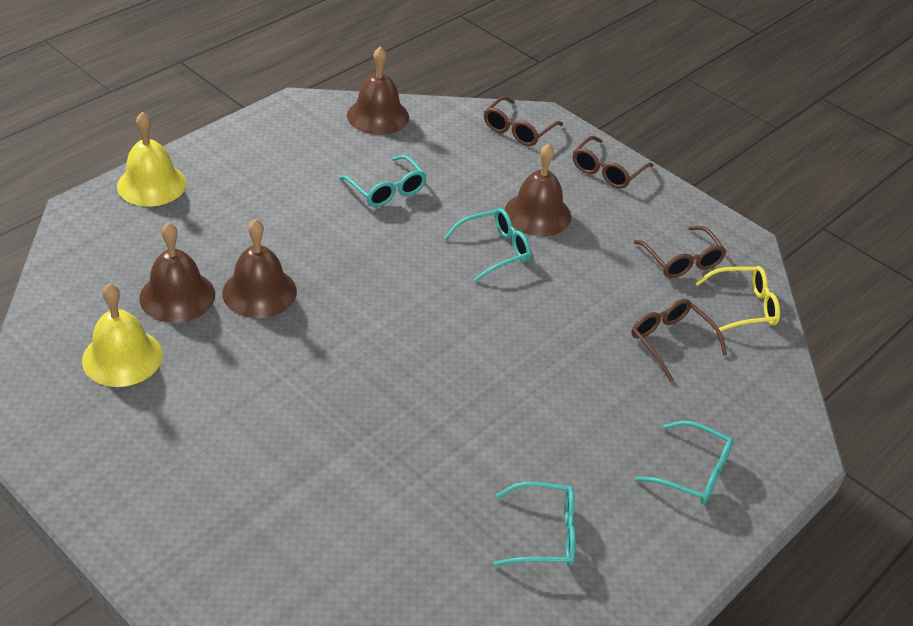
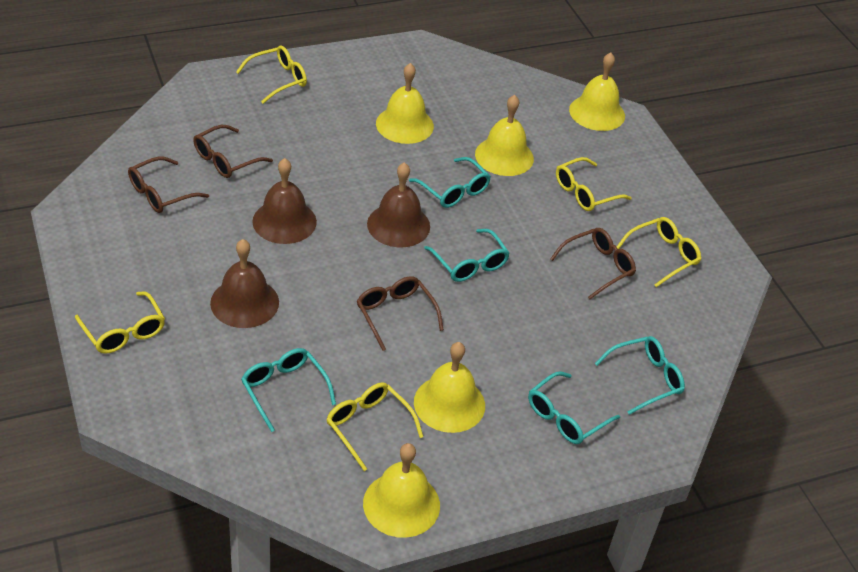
brown bell: [139,222,215,323] [222,219,297,318] [347,46,409,135] [505,144,571,236] = 4 -> [210,239,279,328] [252,158,317,244] [367,162,430,247] = 3
turquoise glasses: [339,155,427,207] [444,208,531,282] [494,482,576,566] [635,421,734,504] = 4 -> [241,348,336,432] [409,157,491,208] [424,229,510,282] [528,371,620,444] [595,336,685,415] = 5
yellow bell: [82,283,163,387] [117,112,186,206] = 2 -> [363,443,440,538] [376,63,434,144] [414,342,485,433] [475,95,534,176] [569,52,625,131] = 5
yellow glasses: [695,266,780,334] = 1 -> [75,291,165,354] [236,45,307,104] [326,382,423,471] [556,157,632,211] [617,217,701,287] = 5

